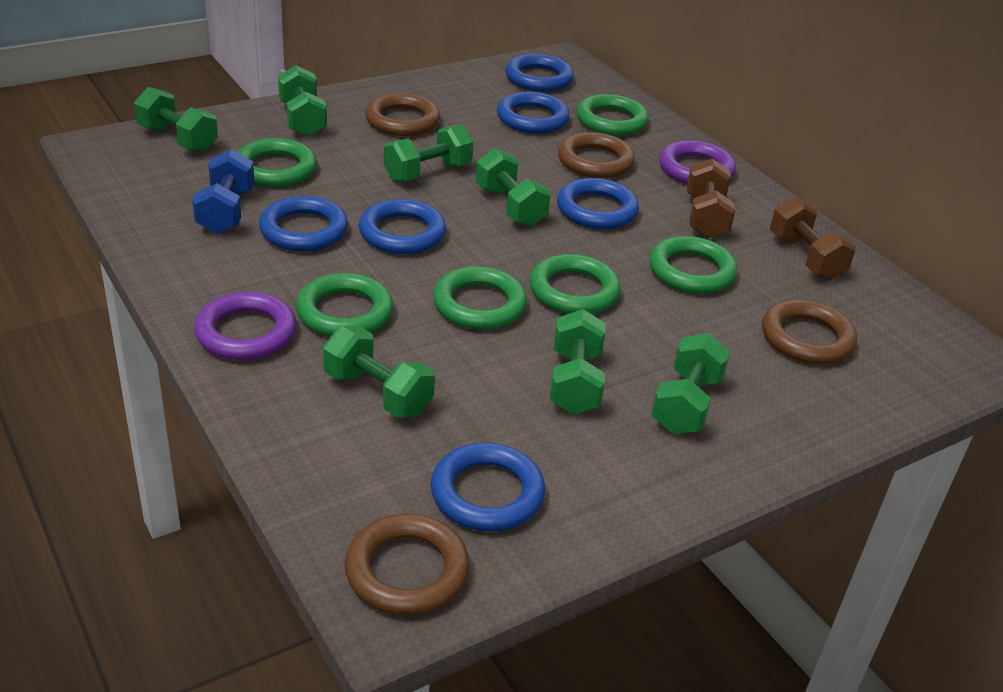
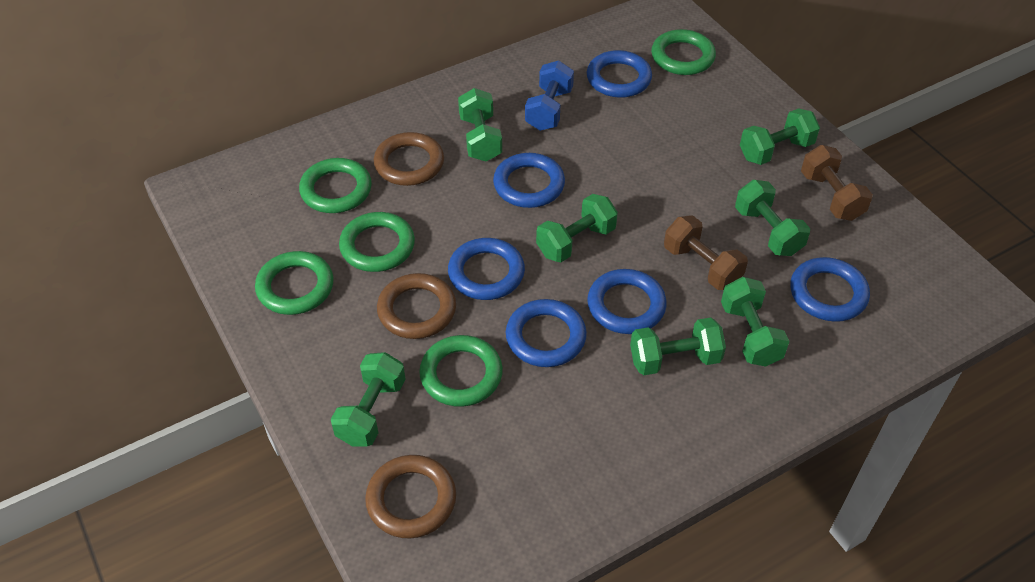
brown ring: [344,514,470,616] [365,93,440,136] [558,132,635,178] [762,299,857,364] = 4 -> [365,455,456,539] [374,132,444,186] [377,273,456,339] = 3
green ring: [237,138,317,187] [296,273,393,337] [433,266,527,330] [530,254,621,314] [576,94,649,136] [649,236,737,294] = 6 -> [255,251,334,315] [299,158,372,213] [339,212,415,272] [419,335,503,407] [651,29,716,75] = 5
purple ring: [194,292,296,360] [659,140,736,184] = 2 -> none = 0

